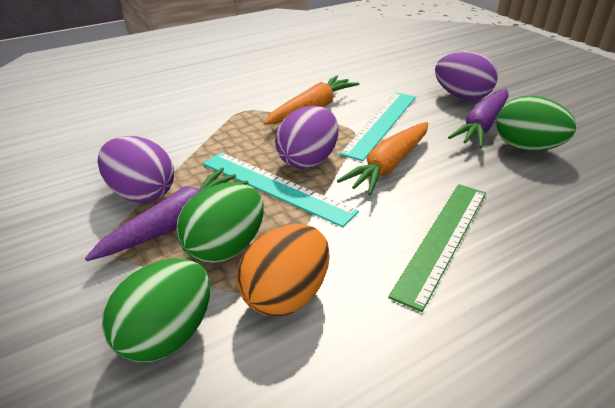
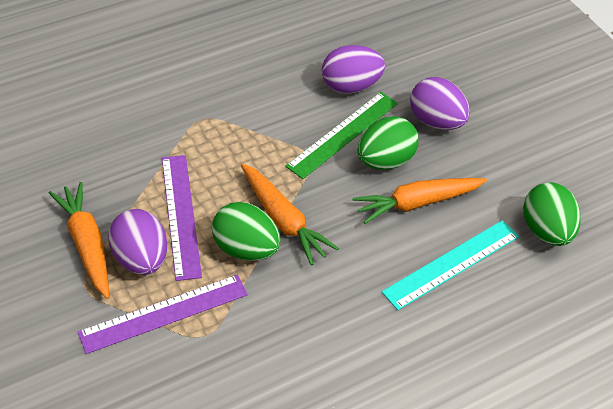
orange carrot: [264,76,359,125] [337,122,428,195] = 2 -> [49,182,109,299] [241,164,339,265] [353,178,487,224] = 3
orange egg: [237,224,330,316] = 1 -> none = 0
purple carrot: [85,168,248,261] [448,88,509,148] = 2 -> none = 0
purple ruler: none = 0 -> [78,275,248,354] [162,155,202,281] = 2
turquoise ruler: [203,152,359,227] [340,92,416,161] = 2 -> [382,220,519,310] = 1

